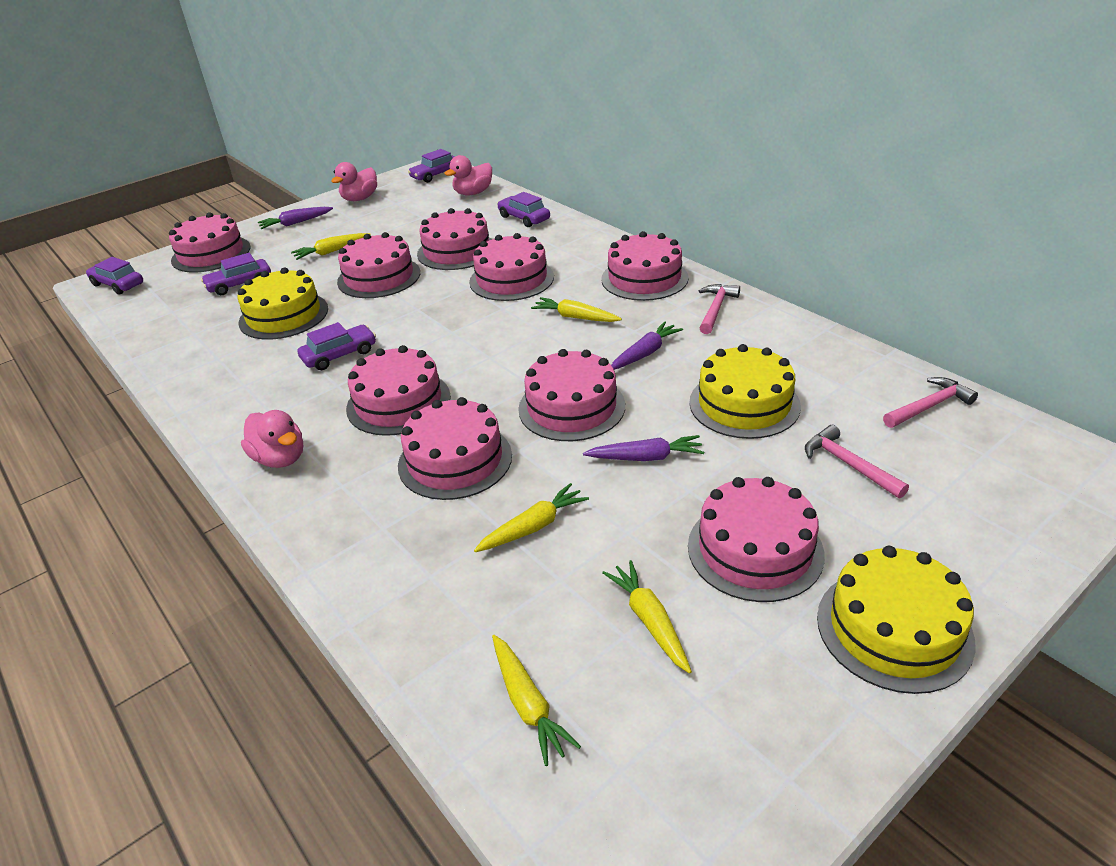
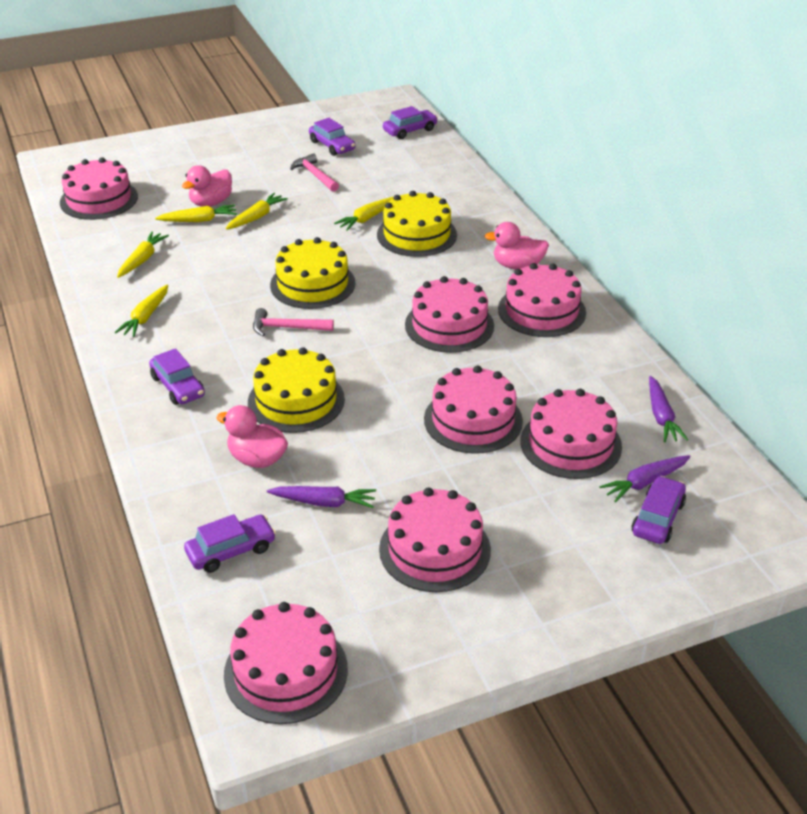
pink cake: [169,212,250,272] [337,232,420,298] [346,345,451,436] [398,397,512,500] [417,208,492,270] [469,233,554,301] [518,349,625,441] [601,231,689,301] [688,477,825,602] = 9 -> [60,157,138,220] [224,602,348,724] [379,488,491,592] [405,276,494,353] [424,366,523,454] [498,263,586,337] [520,389,622,479] = 7
pink hammer: [699,284,740,334] [805,425,909,499] [883,377,978,428] = 3 -> [253,308,334,336] [290,153,339,192] = 2

